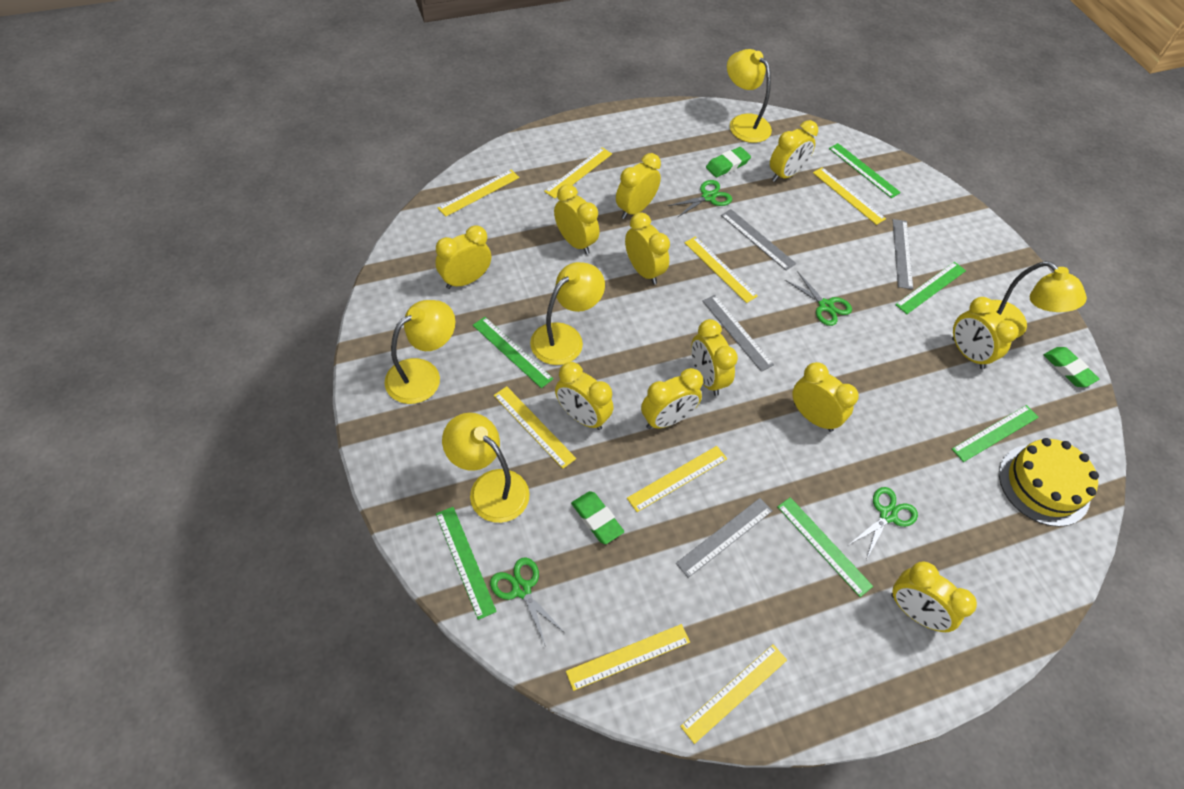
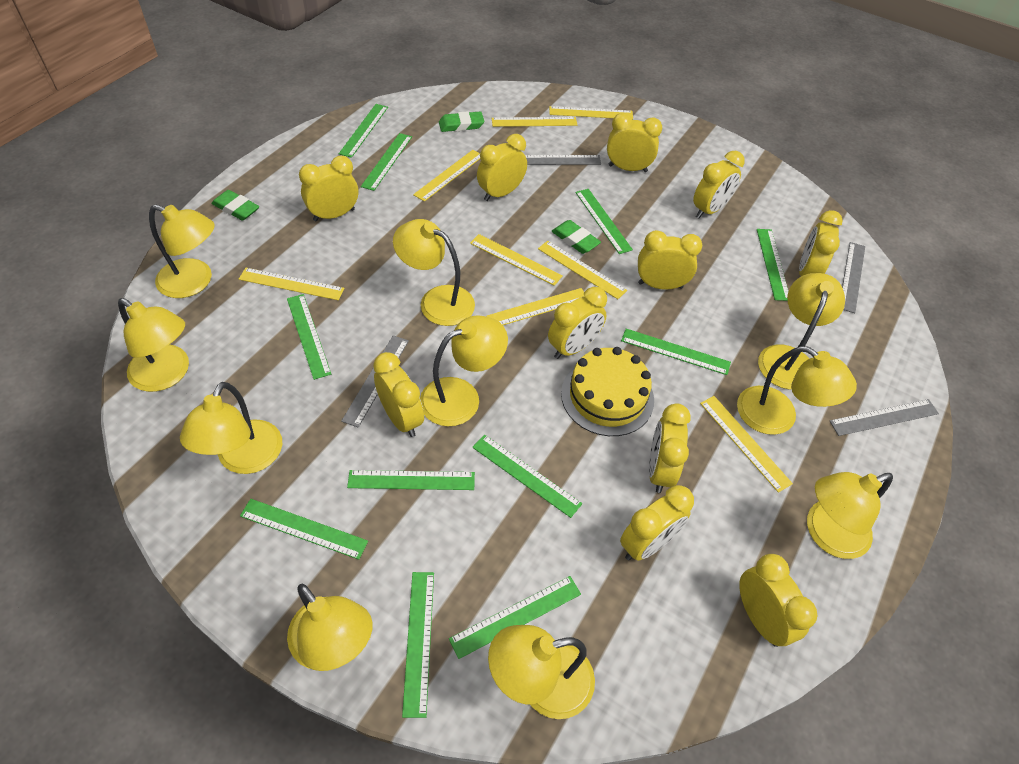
green ruler: [436,507,497,620] [473,317,554,388] [777,497,873,597] [829,143,901,198] [895,262,966,314] [952,405,1039,462] = 6 -> [240,499,368,560] [287,294,331,380] [339,104,388,158] [347,470,475,490] [361,133,412,191] [402,572,434,718] [449,576,581,659] [472,435,582,518] [575,189,633,254] [621,329,731,375] [757,229,788,301] = 11
green scissors: [490,558,566,647] [668,180,732,218] [785,271,852,326] [850,487,918,560] = 4 -> none = 0
yellow lamp: [384,300,455,404] [442,413,530,523] [530,262,605,365] [727,49,772,143] [991,261,1087,338] = 5 -> [118,298,189,392] [149,205,215,298] [180,382,282,474] [287,584,373,671] [393,219,475,326] [420,315,508,426] [488,625,595,719] [737,346,857,435] [758,273,845,390] [807,472,893,559] = 10

